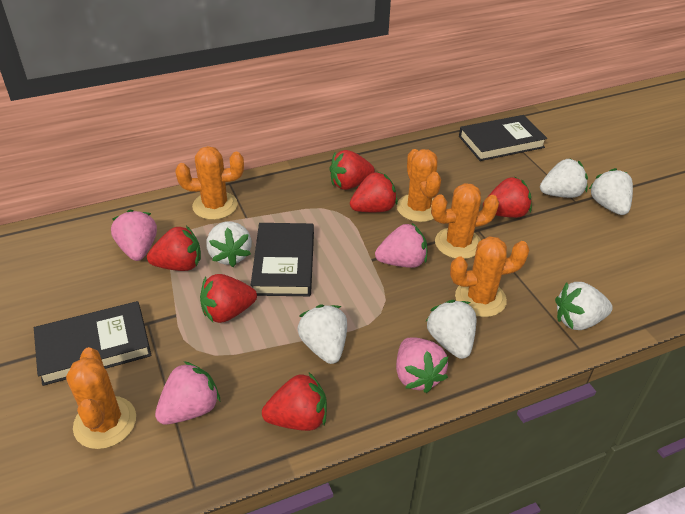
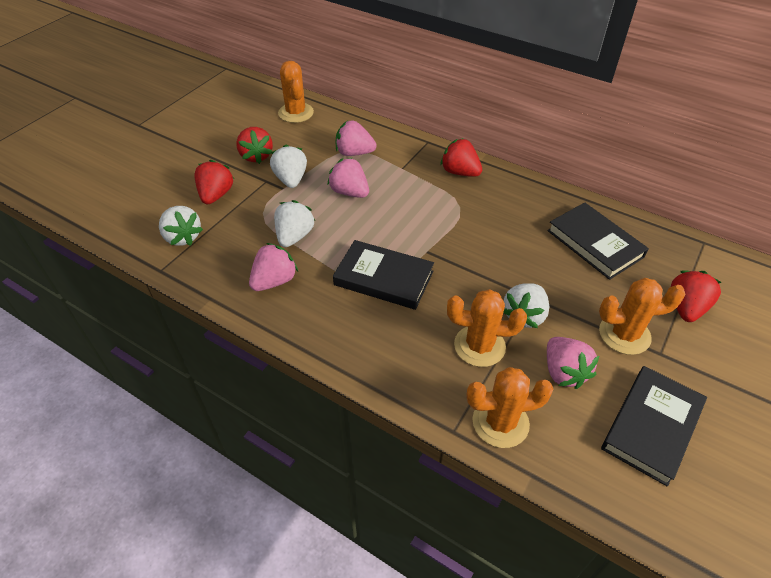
orange cactus: [66,347,136,449] [175,146,244,220] [397,149,441,222] [431,183,499,259] [450,236,530,317] = 5 -> [278,61,314,123] [447,289,527,367] [467,367,553,448] [599,278,685,355] = 4
red strawberry: [147,226,201,271] [200,274,257,323] [262,373,327,431] [329,150,375,190] [350,171,398,212] [483,177,532,218] = 6 -> [194,160,234,204] [236,127,273,164] [440,138,482,177] [671,270,722,322] = 4
white strawberry: [206,221,252,267] [297,305,347,364] [426,300,476,359] [540,158,588,198] [555,282,613,330] [589,168,633,215] = 6 -> [159,206,203,246] [270,145,307,188] [274,200,315,247] [503,283,549,328] = 4

